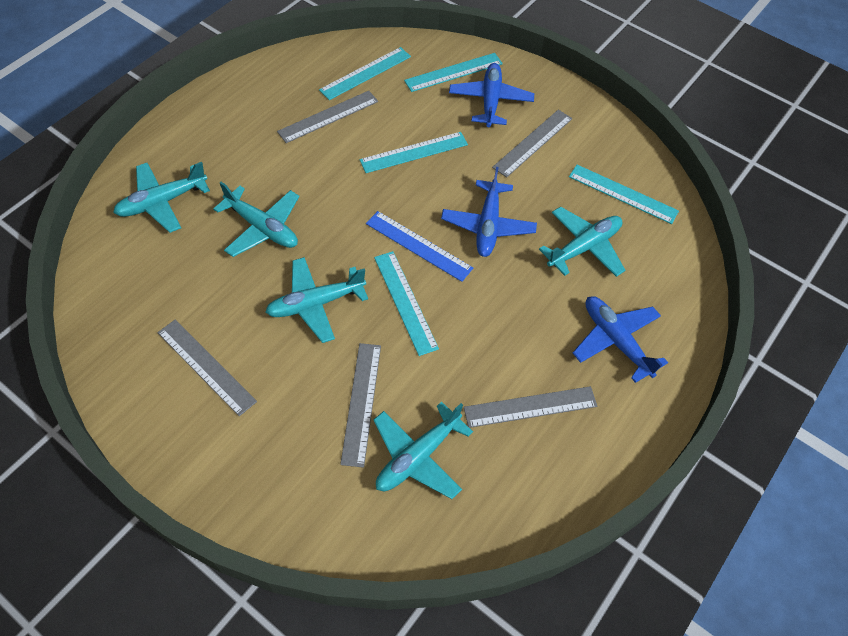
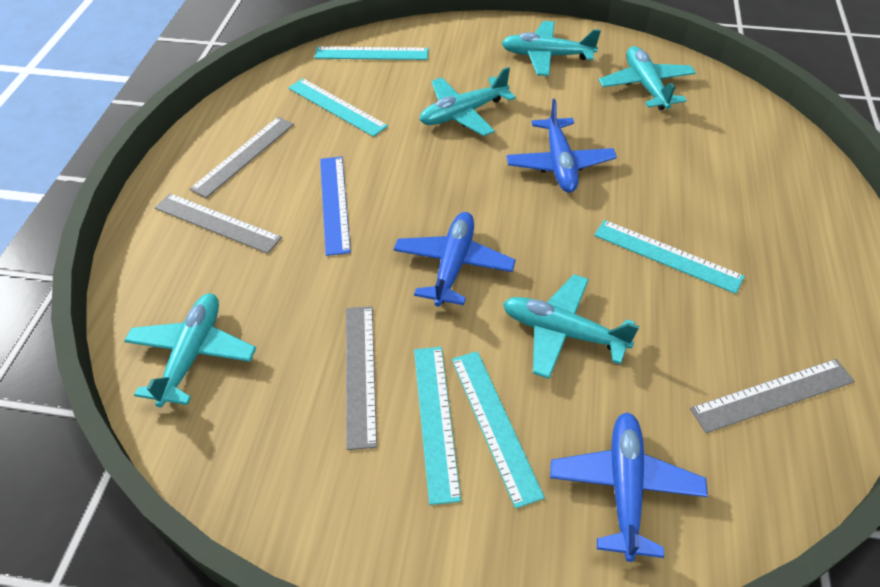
grey ruler: [157,320,257,416] [277,91,378,143] [340,343,381,468] [464,386,597,428] [492,110,572,177] = 5 -> [155,193,282,254] [190,117,294,198] [346,306,377,450] [690,359,855,433] = 4

